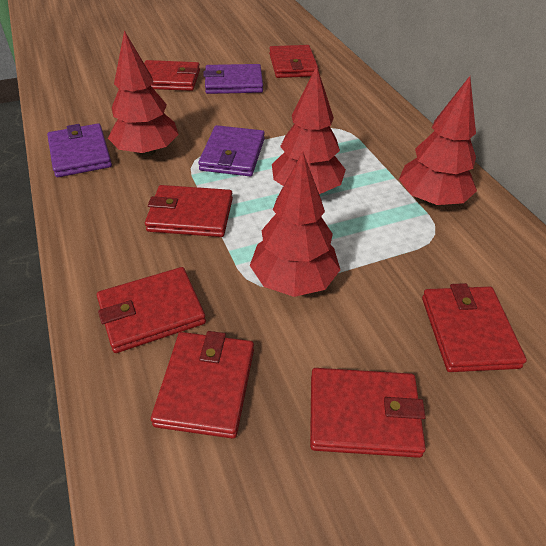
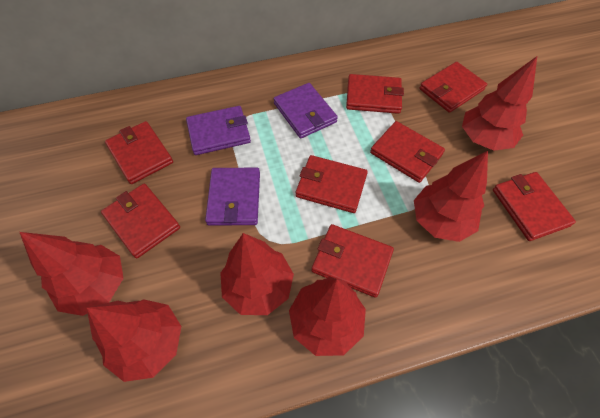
red tree: [108,31,179,157] [250,151,340,297] [272,66,346,194] [399,76,477,206] = 4 -> [20,232,123,316] [87,299,181,382] [220,233,294,315] [289,277,366,356] [414,151,488,242] [462,56,537,151] = 6
red wallet: [97,267,206,353] [144,60,200,91] [145,185,233,237] [151,331,254,439] [269,45,319,78] [310,368,426,458] [422,283,527,372] = 7 -> [101,183,180,259] [105,121,173,184] [296,155,368,213] [312,224,394,298] [346,74,404,114] [370,121,445,183] [419,62,487,113] [493,172,576,241] = 8

